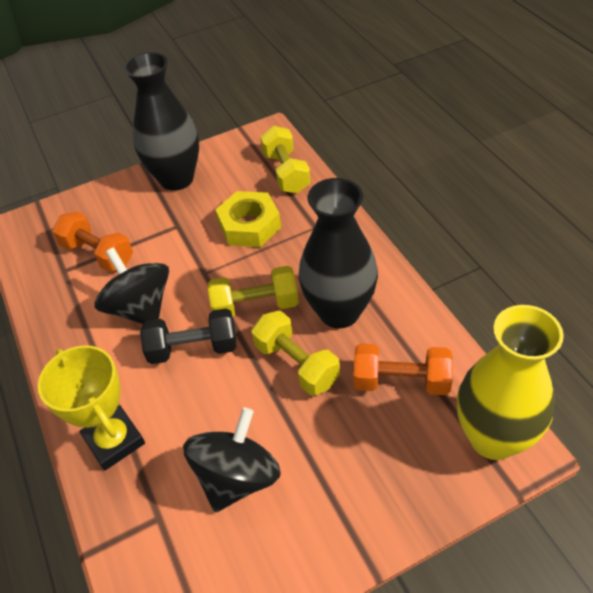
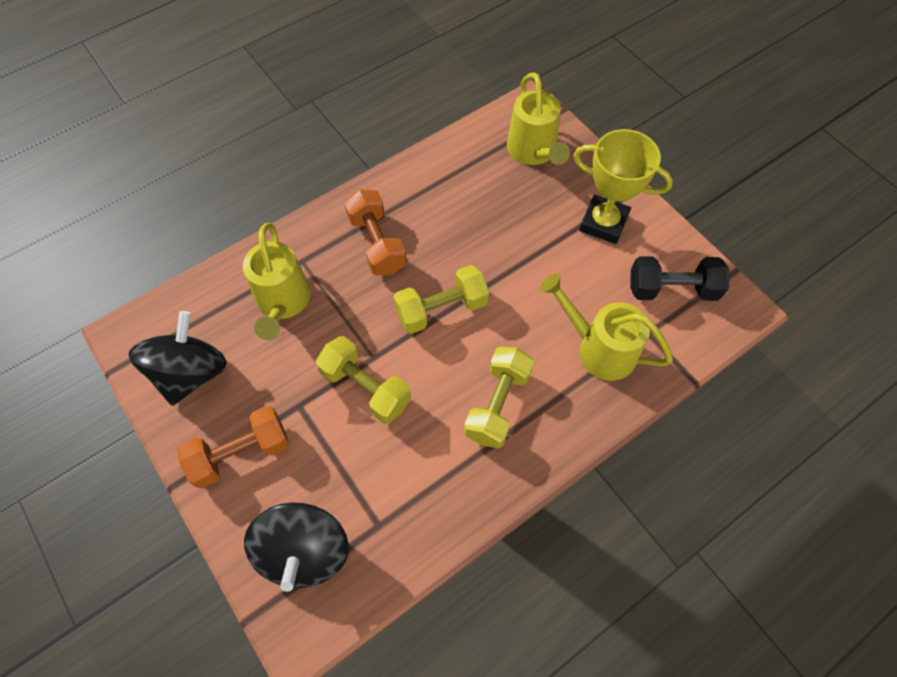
black vase: [124,52,199,191] [299,178,378,328] = 2 -> none = 0
yellow nut: [215,191,281,247] = 1 -> none = 0
yellow vase: [457,305,564,460] = 1 -> none = 0
yellow watering can: none = 0 -> [243,223,311,340] [507,72,570,165] [540,273,673,381] = 3

